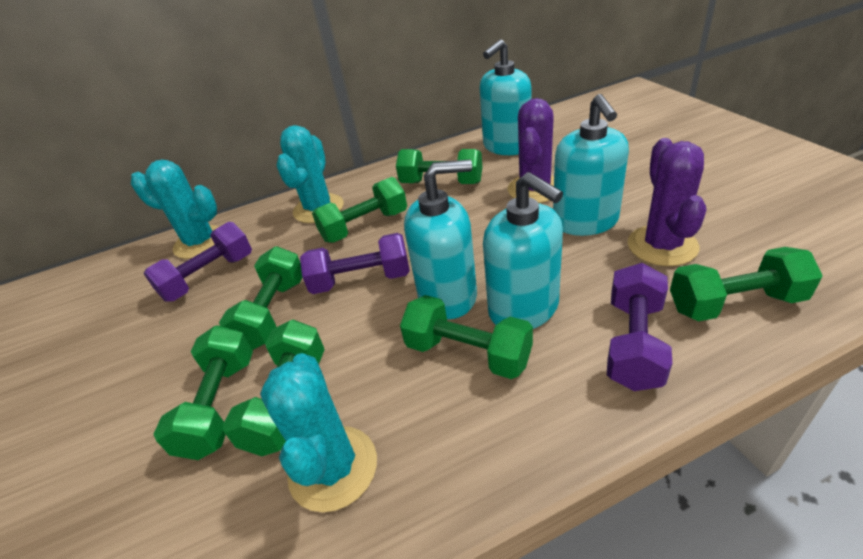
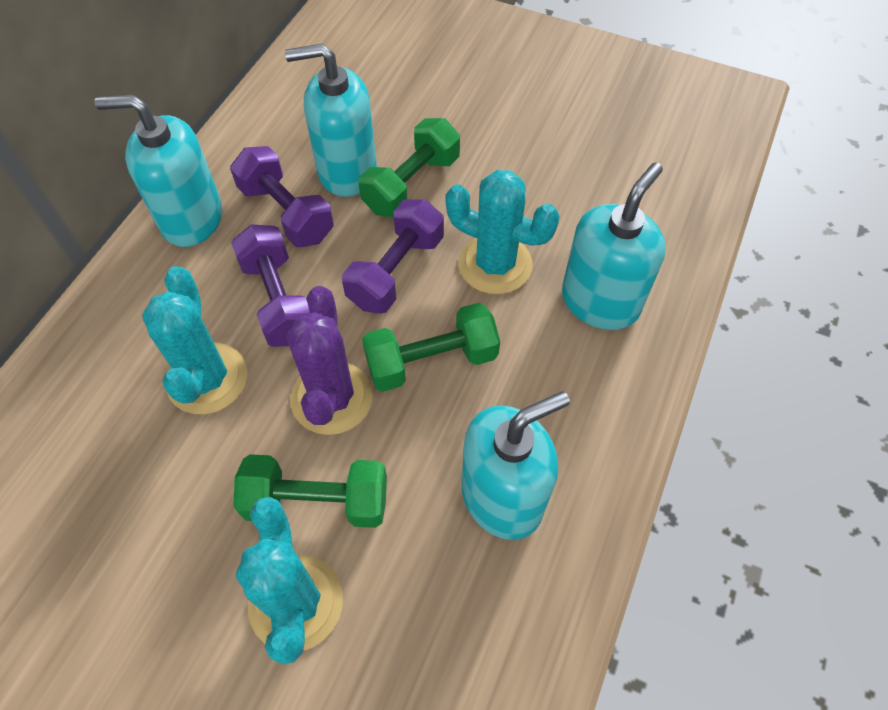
green dumbbell: [153,325,253,460] [219,246,303,350] [223,320,325,456] [312,177,407,243] [396,149,482,184] [400,295,533,379] [670,247,823,321] = 7 -> [233,454,387,528] [359,118,460,217] [362,303,500,392] = 3
purple cactus: [508,98,554,203] [627,138,707,266] = 2 -> [287,286,373,435] = 1

